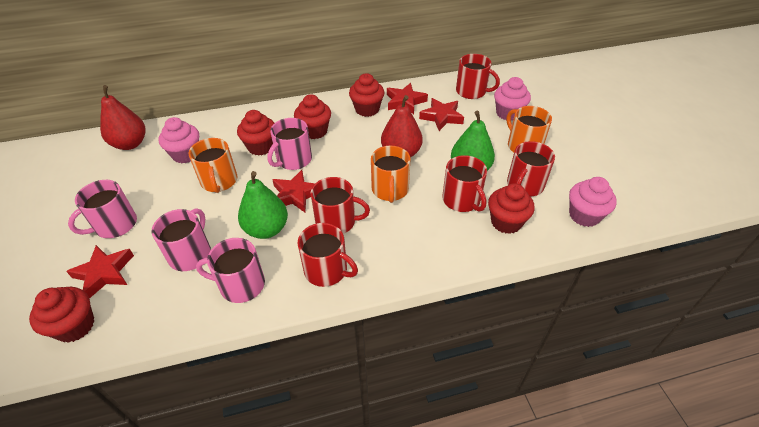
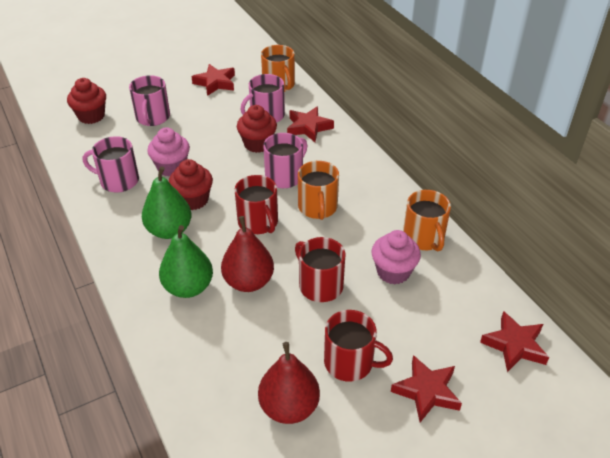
pink cupcake: [158,117,199,163] [494,77,531,121] [569,177,617,227] = 3 -> [147,127,190,177] [372,230,421,284] = 2
red cupcake: [29,287,94,343] [237,110,274,156] [294,94,331,139] [349,73,385,117] [488,183,534,234] = 5 -> [67,78,106,124] [169,159,213,210] [237,105,277,153] = 3
red mug: [297,223,358,287] [311,177,370,234] [442,155,487,212] [456,54,500,99] [507,141,555,197] = 5 -> [234,175,278,234] [295,237,346,302] [324,310,393,382] = 3

